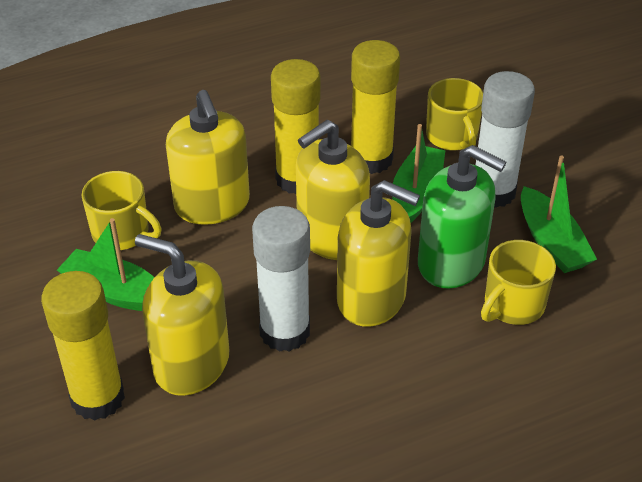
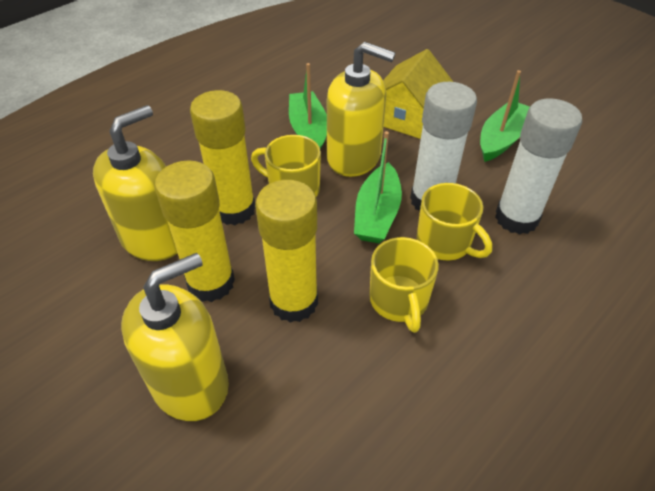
green soap dispenser: [418,145,506,289] = 1 -> none = 0
yellow house: none = 0 -> [383,49,453,139] = 1
yellow soap dispenser: [135,234,229,396] [166,90,250,225] [296,120,370,260] [337,180,420,327] = 4 -> [93,105,177,261] [121,253,229,421] [327,42,396,177] = 3

